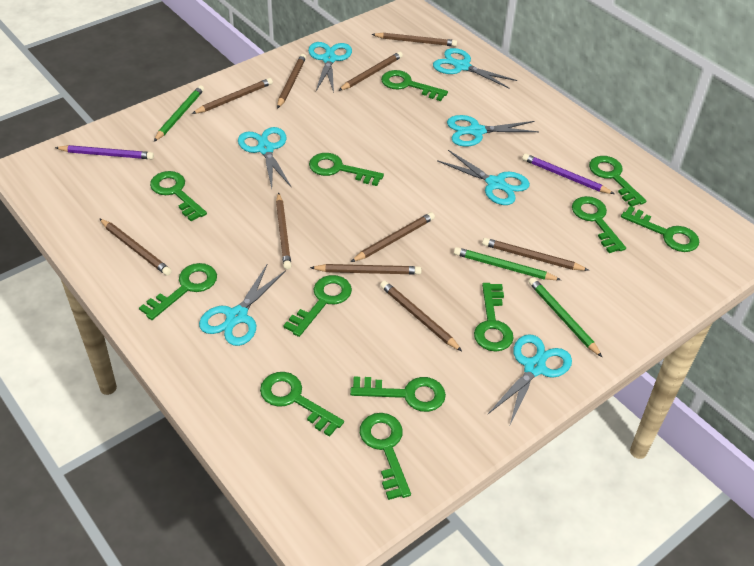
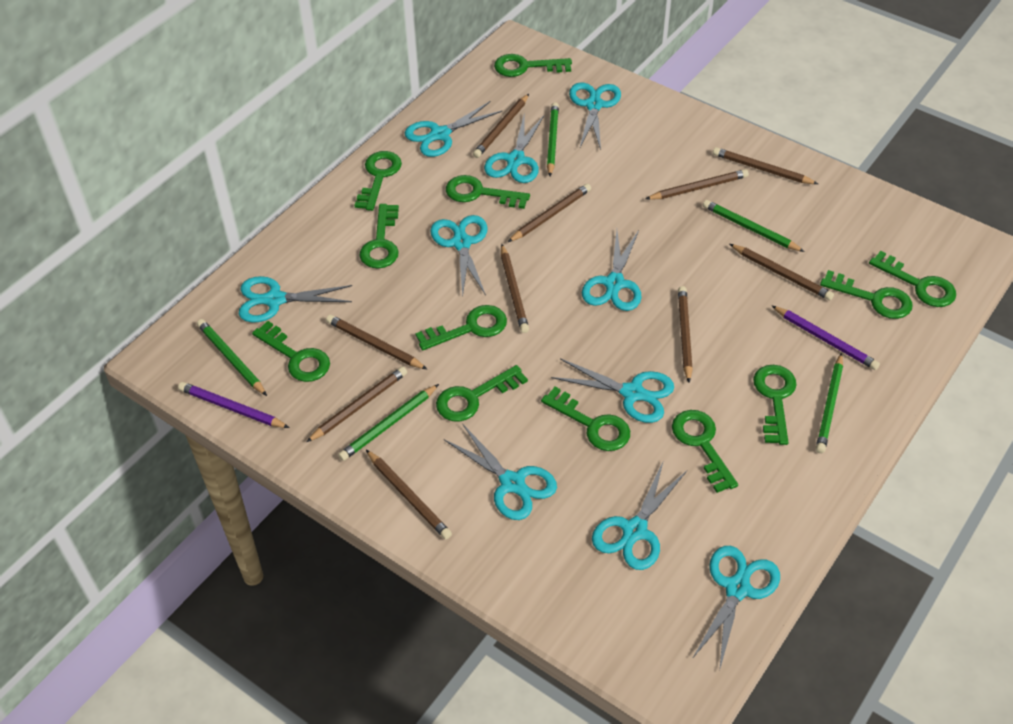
green pencil: [154,85,204,142] [454,247,561,280] [528,277,603,358] = 3 -> [197,319,267,396] [338,384,439,461] [547,102,559,176] [703,200,805,252] [816,353,843,453] = 5
turquoise scissors: [199,265,286,346] [238,127,292,188] [308,42,352,93] [433,48,517,89] [437,150,530,205] [447,115,539,147] [488,334,572,427] = 7 -> [239,276,352,322] [405,101,502,157] [430,215,488,297] [444,425,557,520] [484,116,544,183] [551,358,674,423] [569,82,621,150] [582,230,642,311] [592,460,687,570] [692,546,780,668] = 10

